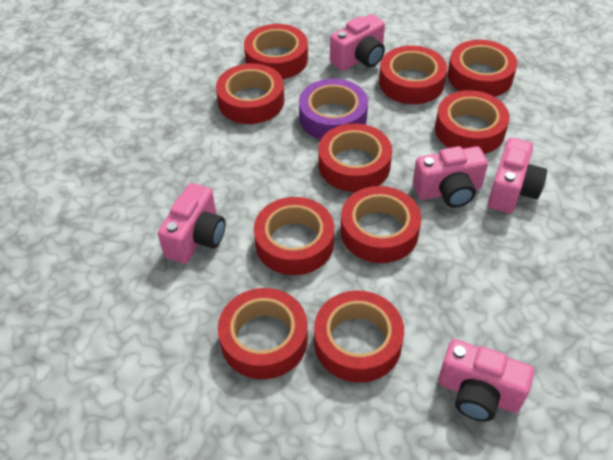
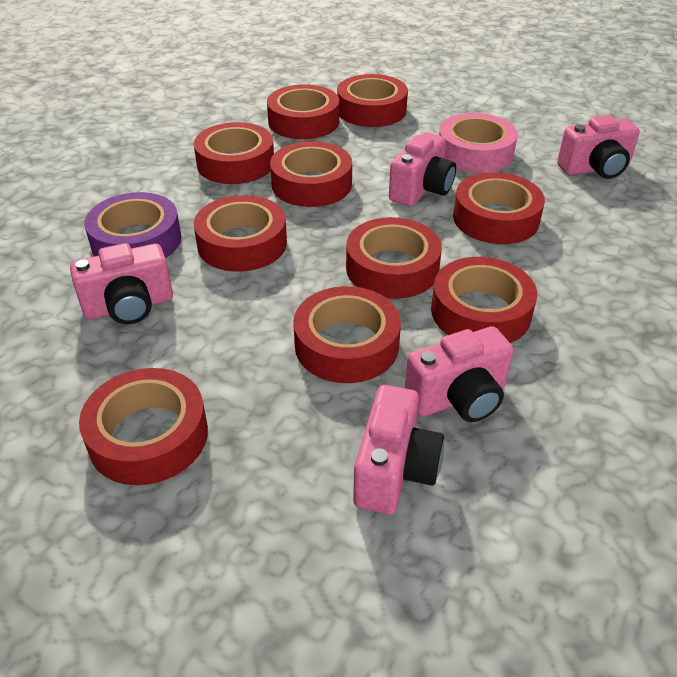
pink tape: none = 0 -> [439,113,518,173] = 1

